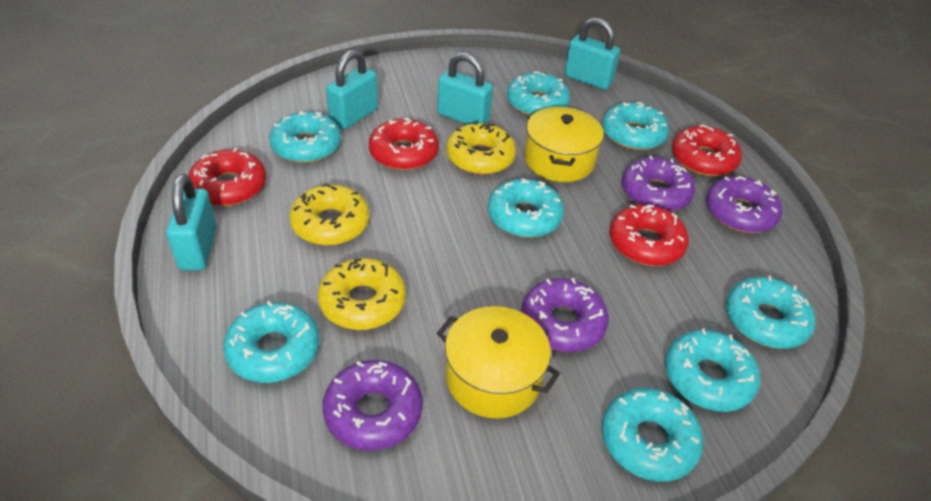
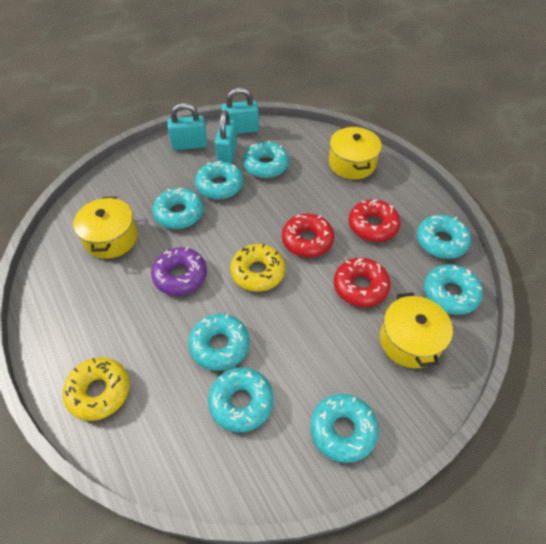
purple donut: [323,360,423,451] [521,278,609,352] [622,155,695,212] [706,176,782,233] = 4 -> [151,247,207,296] = 1
red donut: [188,148,266,206] [369,118,439,170] [609,204,689,266] [672,124,742,176] = 4 -> [282,214,334,258] [334,258,390,307] [349,200,401,242] = 3
turquoise padlock: [166,174,217,270] [326,49,378,130] [437,52,493,125] [564,17,620,90] = 4 -> [167,103,207,150] [215,110,237,164] [222,88,259,134] = 3
yellow donut: [289,183,369,245] [318,258,406,330] [446,121,516,175] = 3 -> [63,357,130,421] [230,244,285,292] = 2
yellow pot: [437,306,560,419] [524,107,604,182] = 2 -> [73,197,138,259] [329,126,382,180] [380,292,453,368] = 3

